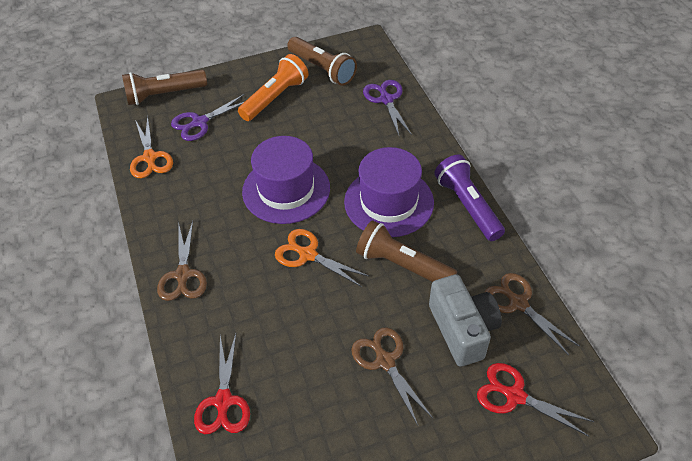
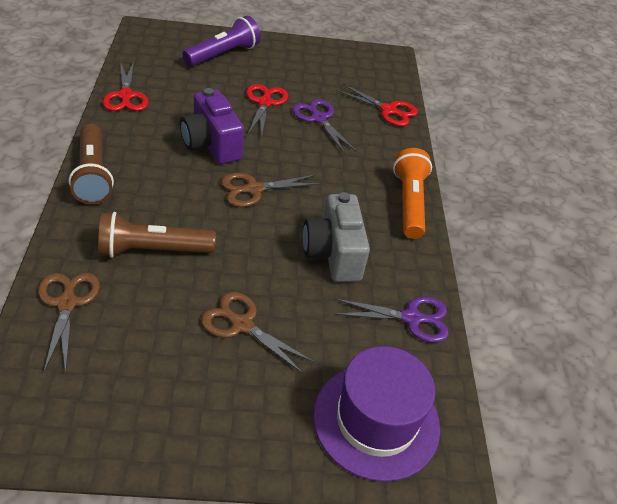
brown flashlight: [122,70,207,105] [287,37,357,86] [356,220,457,282] = 3 -> [69,124,114,204] [98,212,216,258] = 2
orange scissors: [130,116,173,178] [275,229,369,287] = 2 -> none = 0
purple camera: none = 0 -> [180,88,244,164] = 1
purple hat: [242,136,330,224] [344,147,434,237] = 2 -> [313,346,440,482] = 1
red scissors: [194,334,250,434] [477,363,594,436] = 2 -> [103,61,148,111] [246,84,288,138] [336,84,418,126] = 3

